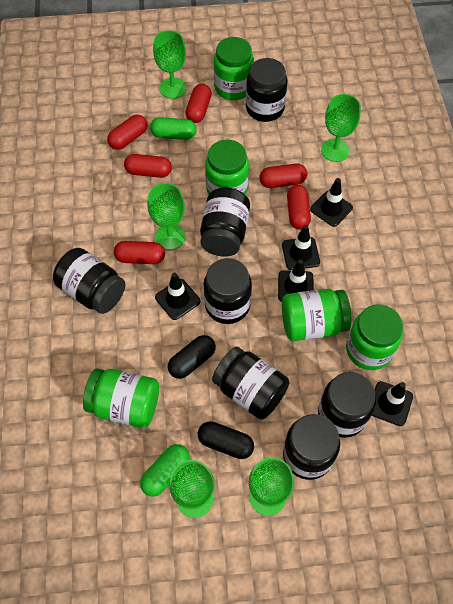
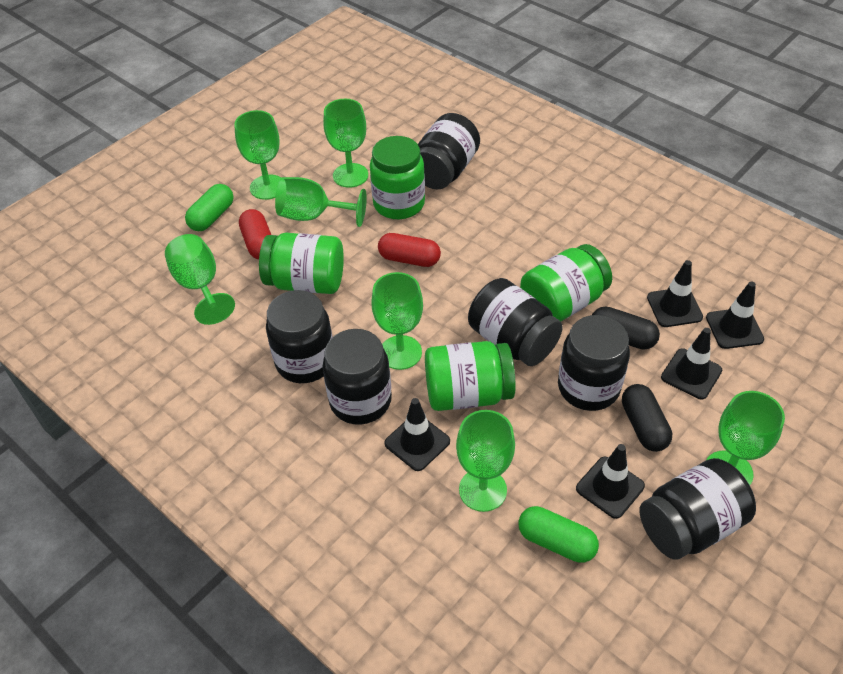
black jar: [53,248,125,314] [200,187,250,256] [204,258,252,324] [212,347,289,420] [246,58,287,122] [283,414,340,480] [318,372,376,438] = 7 -> [266,290,333,383] [323,329,392,425] [418,113,480,190] [468,278,563,366] [558,315,630,411] [640,458,756,560] = 6
green goblet: [147,183,186,250] [153,30,187,99] [169,460,215,518] [249,457,294,516] [321,94,361,162] = 5 -> [165,234,235,325] [234,110,281,200] [275,177,367,227] [323,99,368,188] [372,272,423,370] [456,410,515,512] [706,391,785,485] = 7
green jar: [83,368,159,428] [205,140,249,195] [214,37,254,100] [282,289,351,341] [346,304,403,370] = 5 -> [259,233,344,294] [370,136,425,219] [425,341,516,411] [520,244,612,322] = 4
red capsule: [107,114,147,150] [114,241,165,264] [124,154,172,178] [185,84,212,123] [259,164,307,188] [287,185,311,230] = 6 -> [239,209,271,259] [378,233,441,267] = 2

